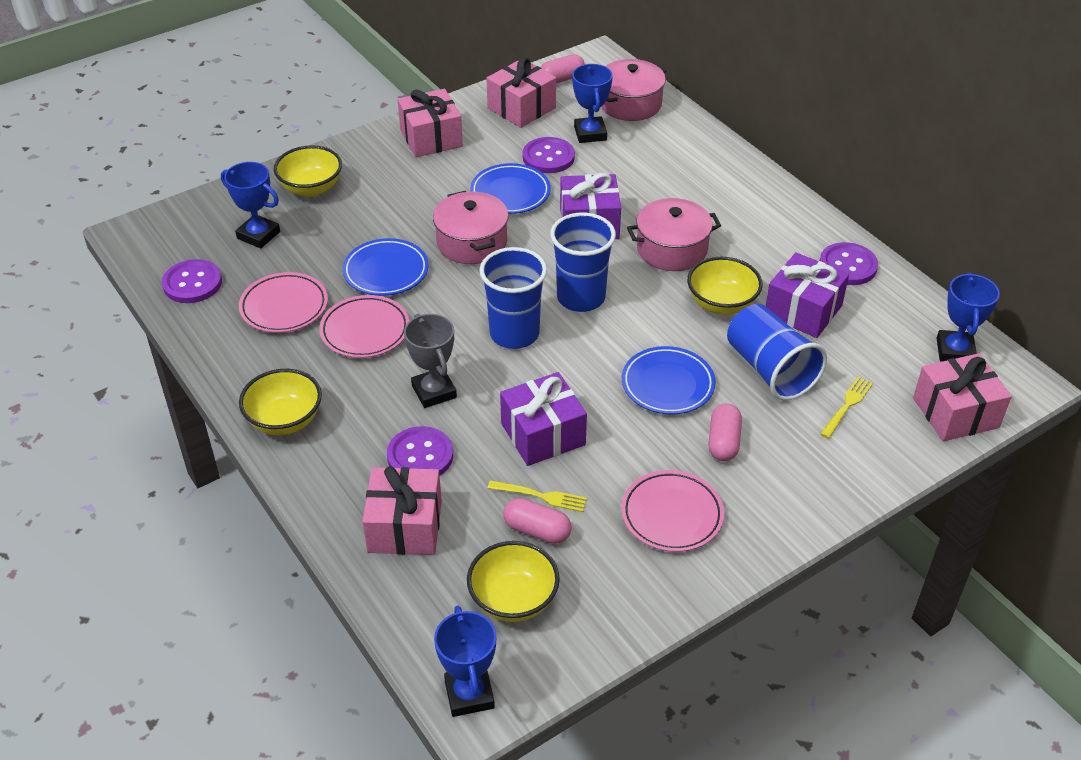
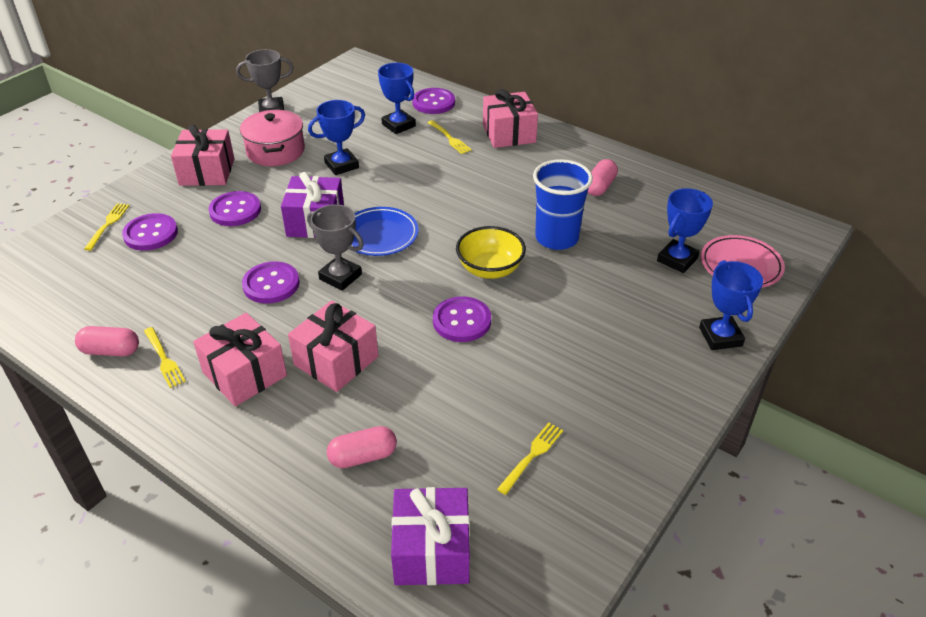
blue cup: [479,247,547,349] [550,213,616,312] [727,304,827,400] = 3 -> [533,159,593,250] = 1
blue plate: [342,238,429,296] [470,163,551,214] [622,346,716,414] = 3 -> [351,207,419,256] = 1
grey trophy: [404,314,457,408] = 1 -> [236,49,294,112] [307,204,364,291] = 2
pink plate: [239,272,328,333] [319,295,409,358] [621,470,724,552] = 3 -> [701,235,785,288] = 1
pink pot: [433,191,509,264] [601,59,667,121] [627,198,721,271] = 3 -> [240,110,305,166] = 1
purple button: [162,259,222,303] [387,426,453,476] [523,137,575,173] [820,242,878,285] = 4 -> [122,213,178,251] [208,191,261,226] [242,261,300,304] [412,88,455,114] [433,296,491,342] = 5
purple gift: [500,372,587,466] [560,173,621,239] [766,252,849,338] = 3 -> [281,172,344,238] [391,487,470,585] = 2
yellow bowl: [239,369,322,435] [274,145,342,197] [467,541,560,622] [687,257,763,315] = 4 -> [456,226,526,279] = 1
yellow fork: [488,480,587,512] [820,377,873,438] = 2 -> [84,203,130,251] [144,327,186,388] [428,120,472,154] [497,423,563,495] = 4

